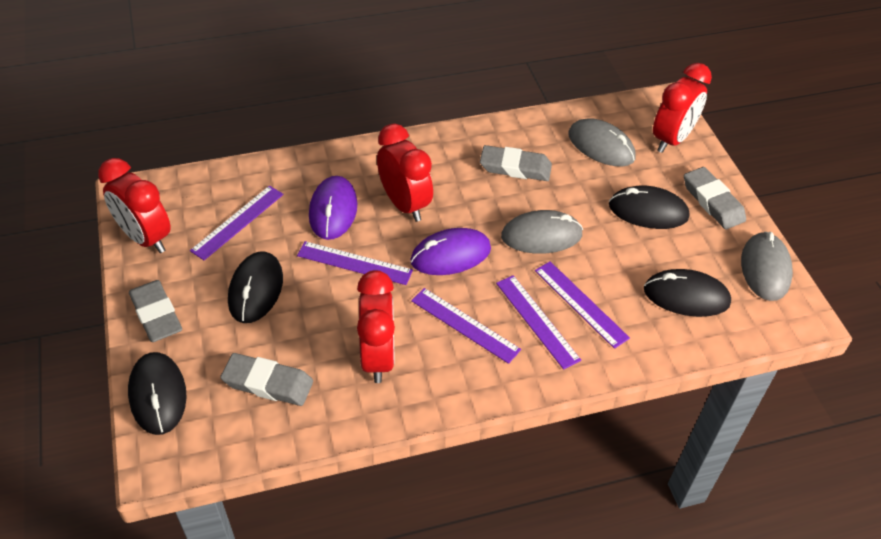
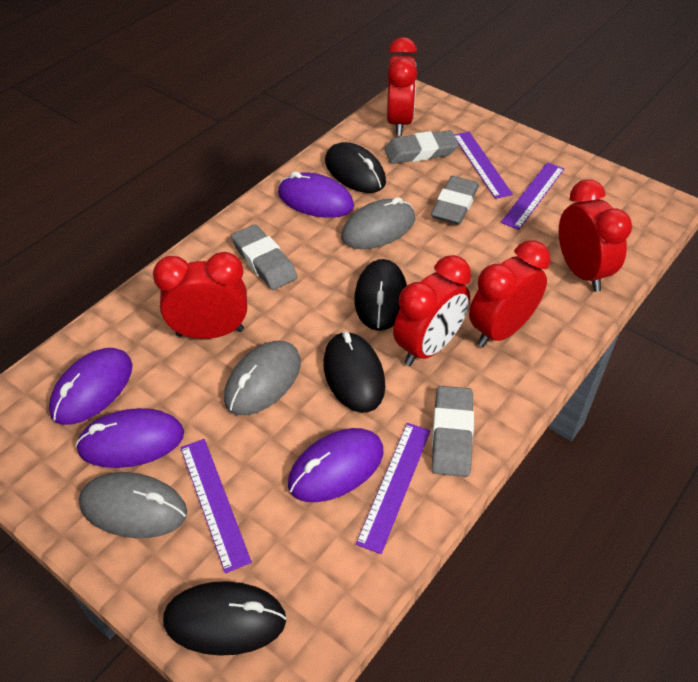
purple mouse: [309,176,357,240] [410,228,491,275] = 2 -> [49,348,132,425] [75,408,184,468] [278,172,354,218] [288,428,383,502] = 4
purple ruler: [190,186,283,260] [297,241,413,285] [411,288,521,364] [496,275,581,369] [535,261,630,349] = 5 -> [180,439,252,573] [356,423,430,554] [454,132,513,199] [501,162,564,230] = 4
red clock: [98,158,171,253] [357,270,395,383] [377,124,433,222] [653,63,712,153] = 4 -> [153,252,247,339] [387,37,417,136] [393,255,471,366] [469,240,550,347] [559,179,632,292] = 5

